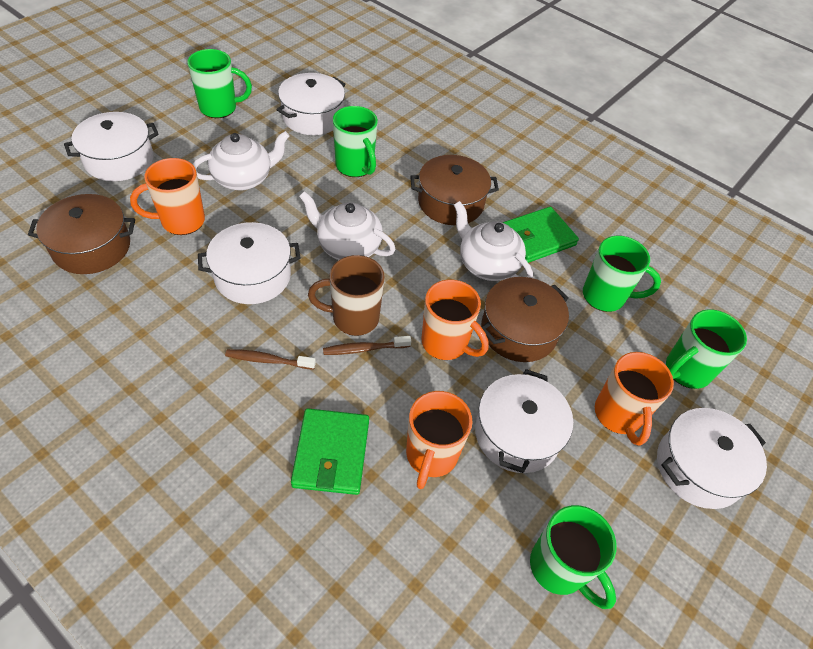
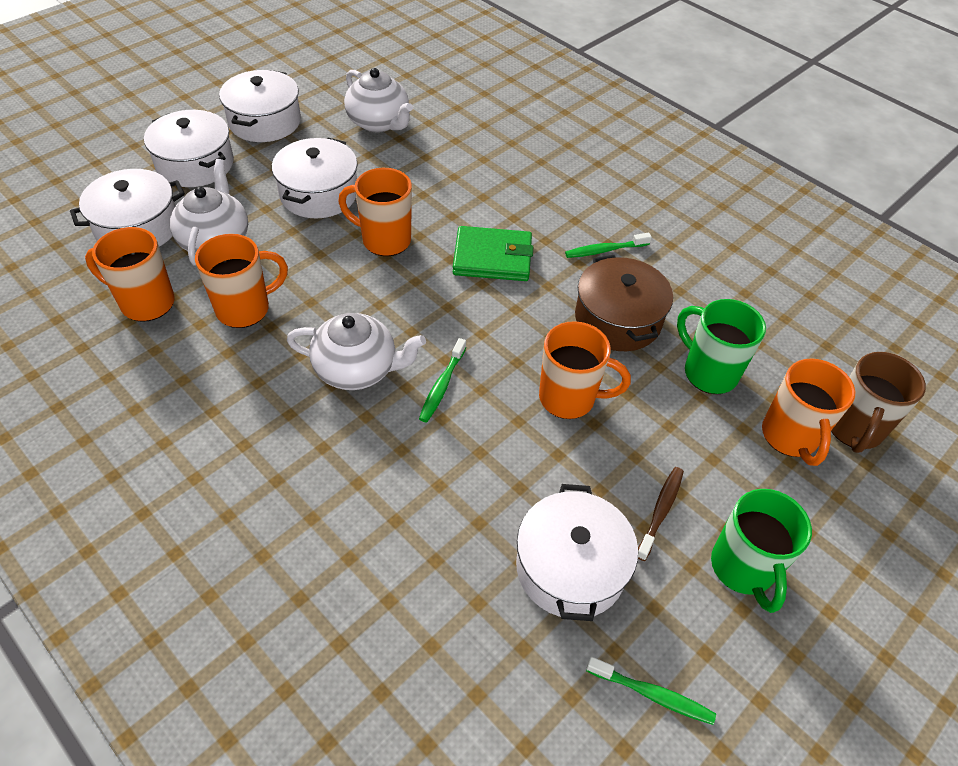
brown pot: [28,194,135,274] [410,155,499,225] [481,277,569,362] = 3 -> [575,255,673,351] = 1
brown toothbrush: [225,349,316,370] [323,336,411,355] = 2 -> [638,467,684,561] = 1
green mug: [187,49,252,118] [333,106,378,177] [530,505,617,609] [583,235,661,312] [666,309,747,389] = 5 -> [677,299,766,394] [711,489,812,613] = 2
green toothbrush: none = 0 -> [419,338,466,422] [565,233,652,258] [586,657,716,725] = 3
green wallet: [291,408,369,495] [502,207,579,263] = 2 -> [453,226,533,281] = 1
orange mug: [130,158,205,235] [406,391,473,489] [421,280,489,360] [595,352,674,446] = 4 -> [85,227,175,322] [195,234,288,328] [338,168,412,256] [539,321,631,419] [762,358,856,466] = 5

